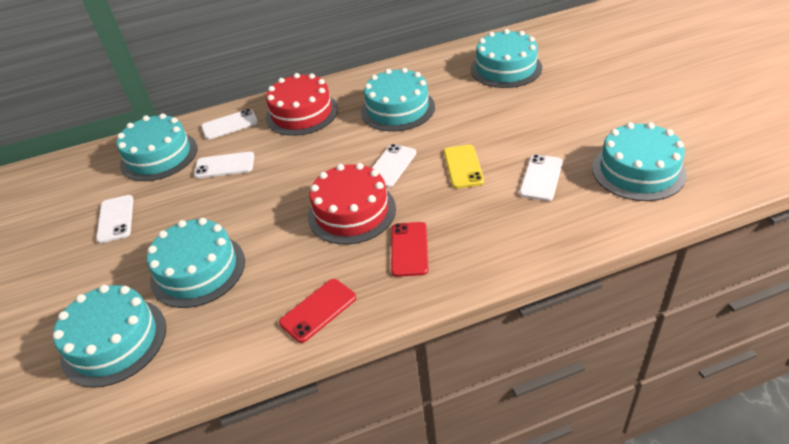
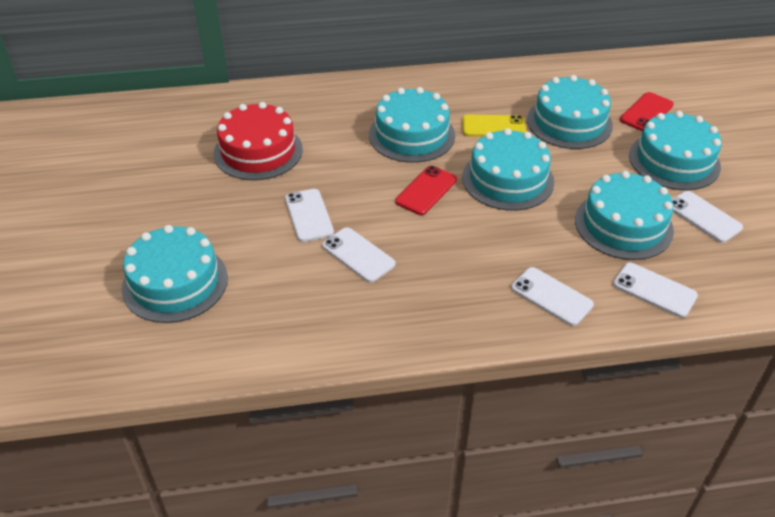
red cake: [266,73,338,136] [308,163,396,244] = 2 -> [214,102,303,180] = 1

